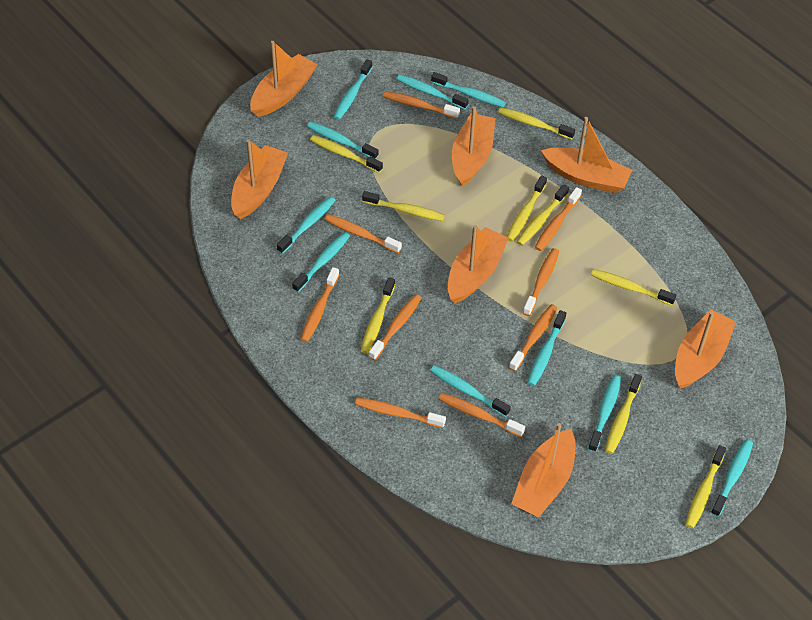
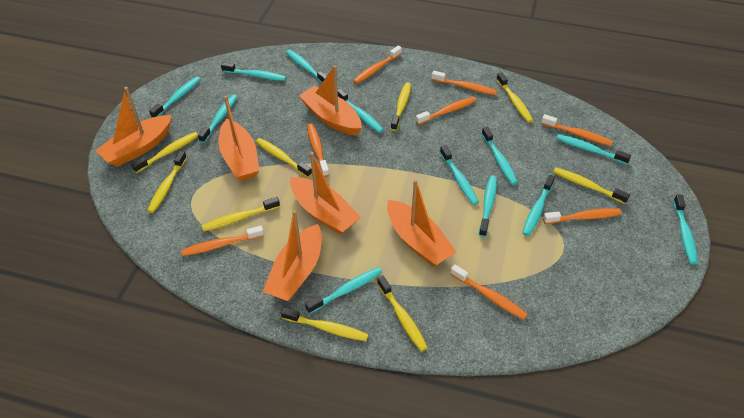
orange boat: [231,139,288,219] [250,41,317,117] [448,225,509,304] [452,106,495,186] [511,423,576,517] [541,117,632,193] [675,309,736,389] = 7 -> [95,87,172,167] [218,96,260,181] [263,210,322,301] [290,152,361,235] [299,65,362,135] [387,180,456,266] = 6
orange toothbrush: [300,267,339,342] [325,214,402,253] [355,398,446,428] [369,294,421,361] [383,91,460,119] [439,393,525,437] [509,304,557,371] [523,248,559,316] [535,187,582,251] = 9 -> [181,226,264,256] [307,124,329,177] [353,46,402,84] [416,97,477,125] [432,71,497,95] [450,265,528,320] [541,114,613,146] [543,208,622,224] = 8
turquoise toothbrush: [277,196,336,254] [292,232,350,292] [307,121,379,159] [334,59,372,120] [396,74,469,109] [430,365,511,417] [431,72,506,107] [527,310,566,386] [588,375,621,452] [711,439,753,517] = 10 -> [149,76,201,118] [198,94,238,143] [221,62,286,81] [286,50,327,83] [305,267,382,314] [337,88,384,133] [440,145,479,205] [479,175,497,237] [481,127,518,185] [522,175,555,236] [556,134,631,165] [673,194,698,265] = 12

